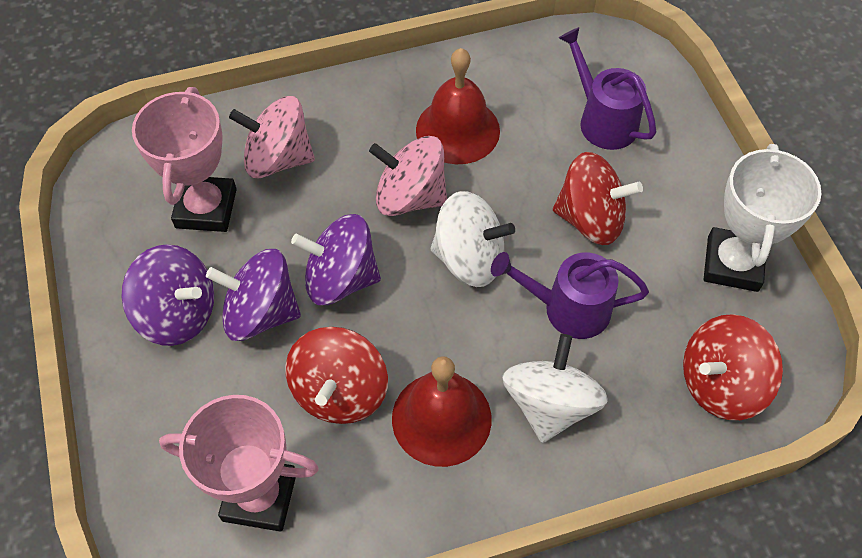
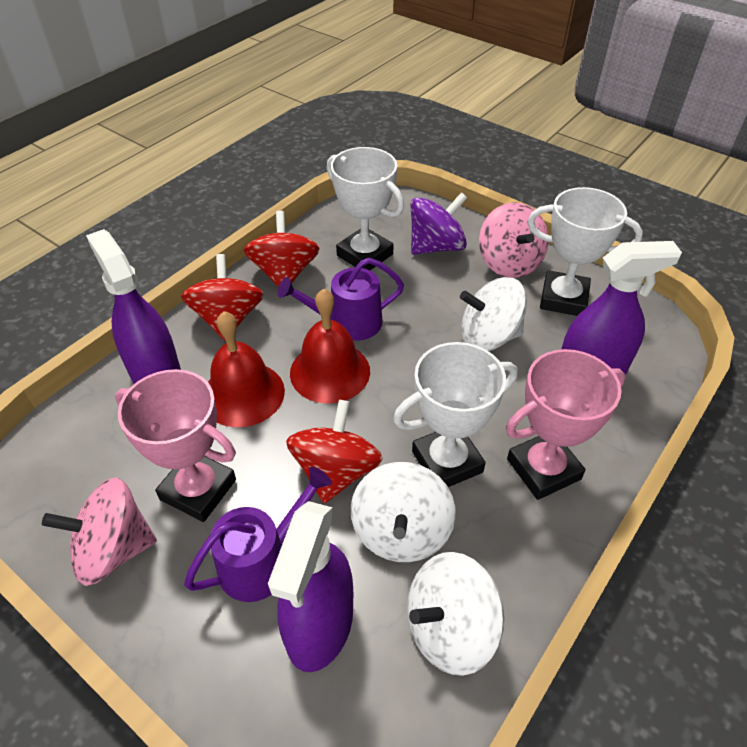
purple spinning top: [121,244,214,346] [206,249,301,341] [291,214,381,305] = 3 -> [411,192,467,255] = 1
purple spray bottle: none = 0 -> [86,229,181,384] [268,501,353,672] [561,241,682,376] = 3
white spinning top: [431,191,515,287] [502,334,608,443] = 2 -> [351,462,456,562] [407,552,504,676] [460,277,527,351] = 3
white trophy: [704,144,822,292] = 1 -> [327,147,404,270] [393,342,518,487] [528,187,643,316] = 3

